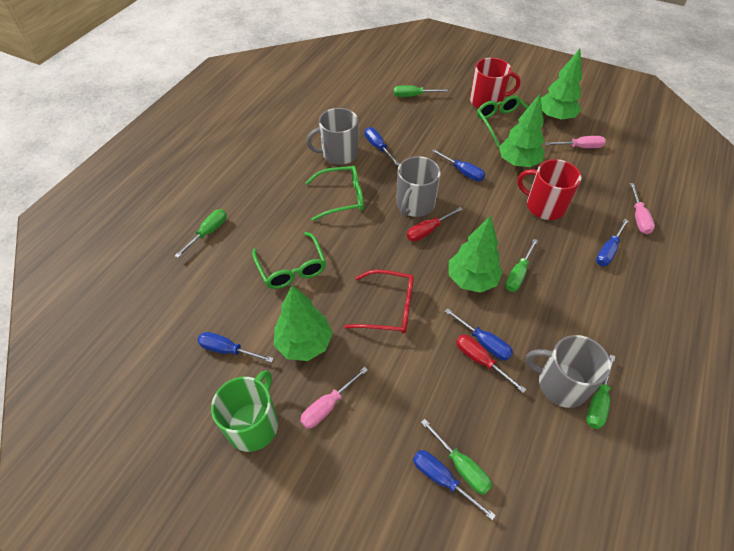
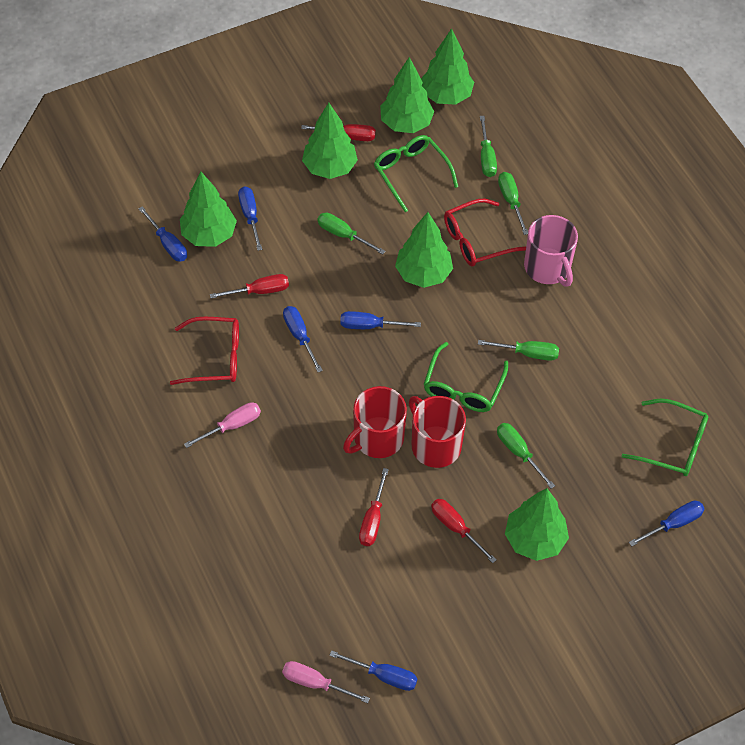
green mug: [211,370,278,452] = 1 -> none = 0
green tree: [274,285,332,361] [449,216,503,293] [499,94,545,167] [541,49,582,121] = 4 -> [180,172,237,247] [302,103,358,179] [380,57,434,133] [395,212,453,288] [421,28,474,105] [505,488,569,561] = 6
grey mug: [306,108,358,165] [396,156,441,217] [526,335,611,408] = 3 -> none = 0
pink mug: none = 0 -> [524,215,578,287] = 1
pink screwdriver: [300,367,368,429] [545,136,606,148] [630,183,655,234] = 3 -> [184,402,261,448] [282,661,370,703] = 2
red glasses: [344,270,414,334] = 1 -> [170,317,239,385] [444,199,526,266] = 2
red screwdriver: [407,207,463,241] [456,335,526,393] = 2 -> [210,274,289,298] [301,124,376,141] [359,468,389,546] [431,499,497,563] = 4

